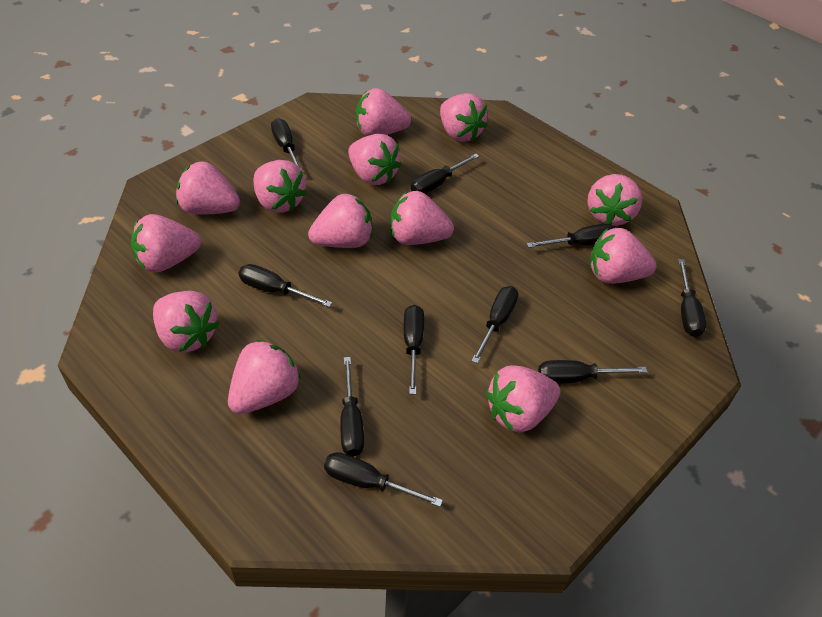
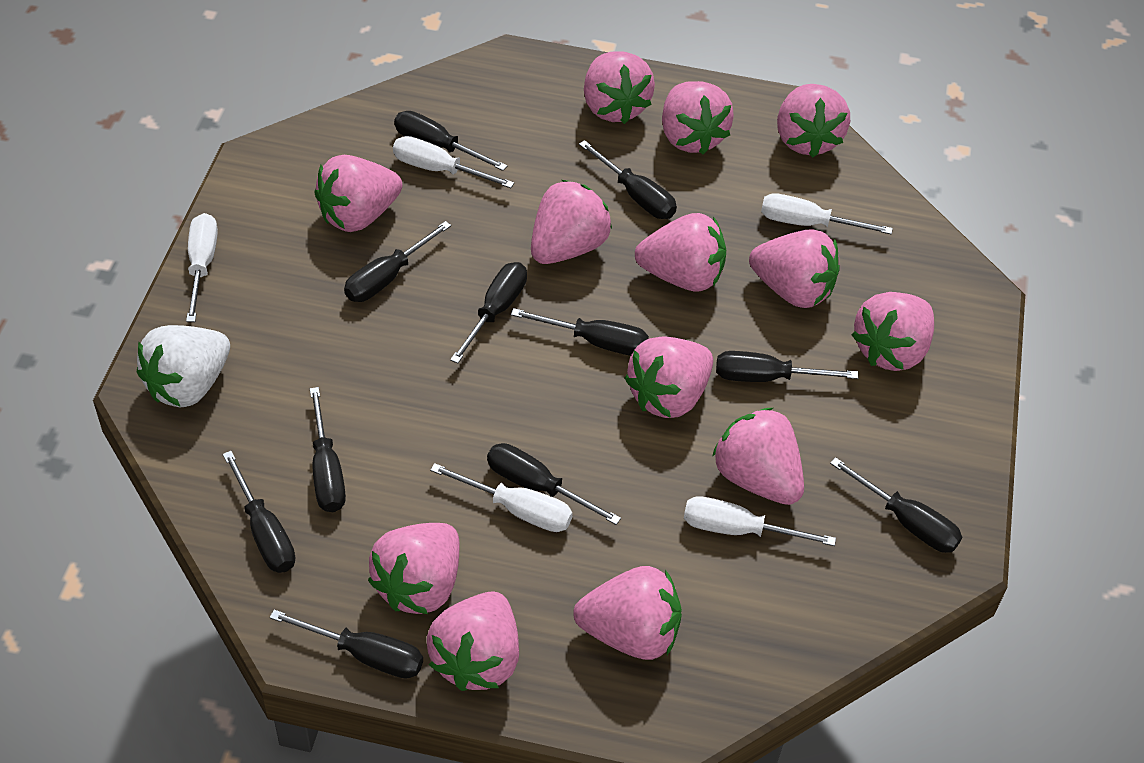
black screwdriver: [239,264,332,307] [271,118,302,170] [324,452,443,507] [340,357,364,457] [404,305,424,394] [411,154,479,194] [471,286,518,364] [527,224,616,248] [538,360,647,384] [678,259,706,337] = 10 -> [223,451,295,573] [270,610,423,679] [310,387,346,512] [344,221,451,302] [394,111,507,171] [450,262,527,363] [487,443,621,525] [511,308,649,356] [579,140,677,219] [716,351,859,382] [830,457,962,553] = 11
white screwdriver: none = 0 -> [186,213,218,322] [393,136,514,188] [430,463,573,532] [684,496,836,546] [761,193,893,234] = 5
white strawberry: none = 0 -> [137,325,230,407] = 1

